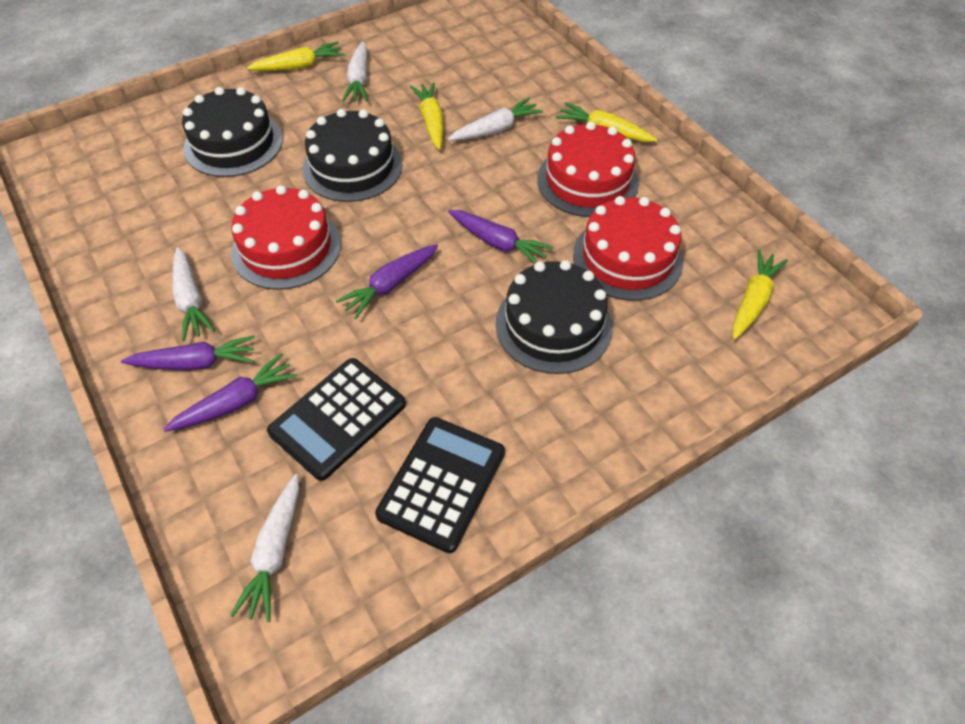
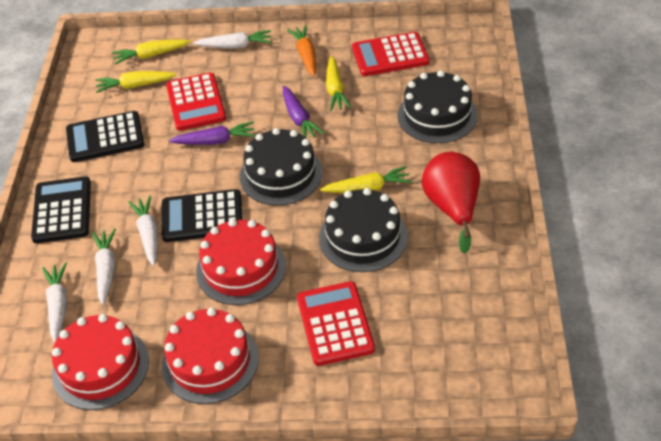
black calculator: [267,358,406,481] [375,417,505,553] = 2 -> [31,176,91,243] [66,111,144,162] [162,189,243,242] = 3
orange carrot: none = 0 -> [287,25,316,76] = 1
purple carrot: [121,336,255,371] [164,353,297,432] [336,244,438,319] [448,210,554,263] = 4 -> [169,122,256,145] [283,86,325,138] = 2
red calculator: none = 0 -> [166,73,226,131] [297,281,375,366] [352,32,429,76] = 3
red pear: none = 0 -> [422,152,480,254] = 1

